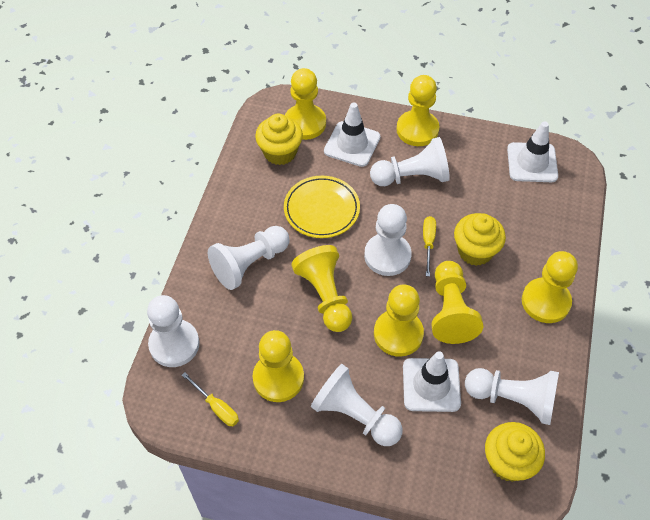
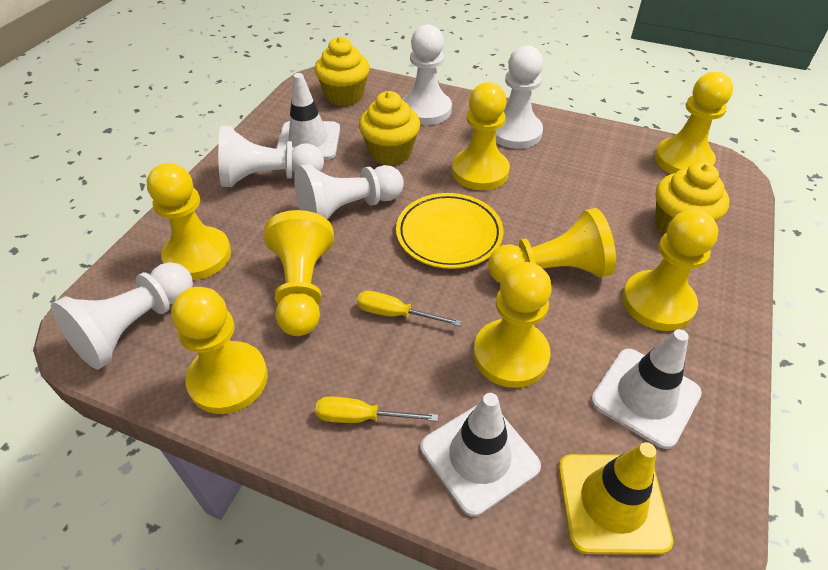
white pawn: [147,295,199,367] [208,226,290,290] [311,364,403,446] [364,204,412,276] [370,137,450,186] [465,368,559,425] = 6 -> [51,262,193,369] [218,126,324,187] [294,164,404,219] [402,24,452,125] [495,45,543,149] = 5
yellow pawn: [253,330,304,402] [285,68,326,140] [291,245,352,332] [374,285,424,357] [396,75,439,146] [431,261,483,344] [522,251,578,323] = 7 -> [147,163,231,280] [171,287,268,414] [264,210,334,336] [452,82,510,190] [473,262,552,388] [488,208,616,283] [622,209,718,331] [655,72,733,174] = 8
yellow traffic cone: none = 0 -> [559,442,673,555] = 1

